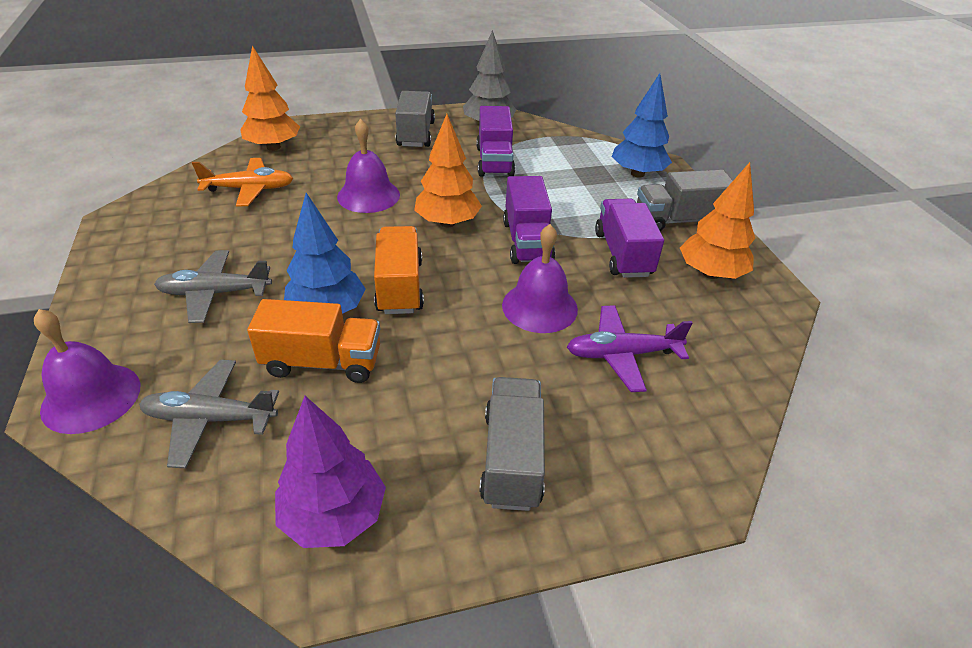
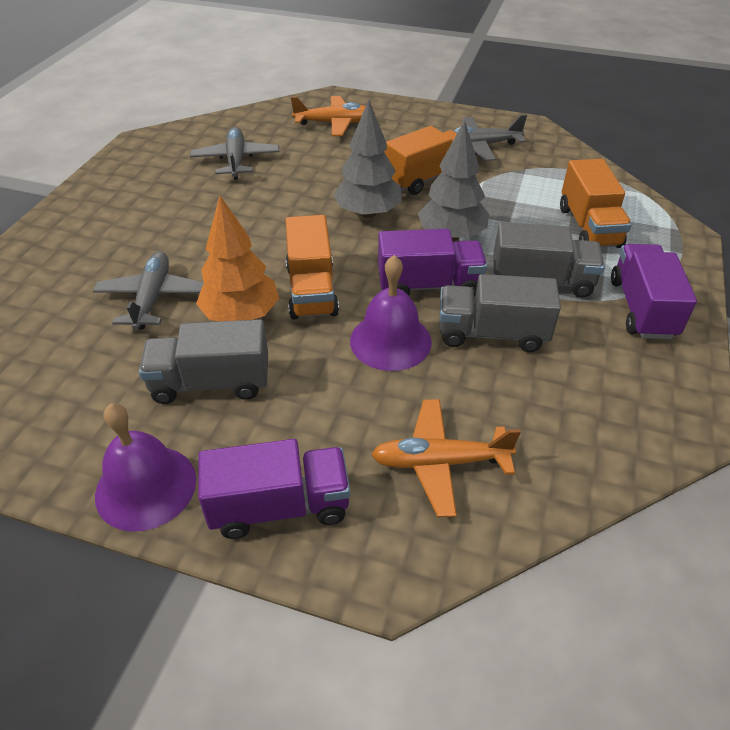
blue tree: [284,193,366,314] [612,73,672,178] = 2 -> none = 0
grey plane: [139,360,279,469] [154,250,272,323] = 2 -> [93,251,204,330] [190,127,279,179] [452,115,527,161] = 3
grey tree: [463,30,516,121] = 1 -> [333,100,402,218] [418,120,489,241] = 2
orange plane: [192,158,293,207] = 1 -> [291,96,375,136] [371,399,521,517] = 2
orange tree: [240,45,300,151] [414,114,482,227] [680,162,755,279] = 3 -> [196,196,279,321] = 1
orange truck: [247,299,380,383] [374,226,424,314] = 2 -> [286,215,339,320] [385,126,457,195] [560,159,632,248] = 3
purple bell: [34,309,140,434] [337,119,400,213] [502,224,578,333] = 3 -> [95,403,196,532] [350,255,432,371] = 2
purple plane: [567,305,693,392] = 1 -> none = 0
purple tree: [275,396,386,548] = 1 -> none = 0

